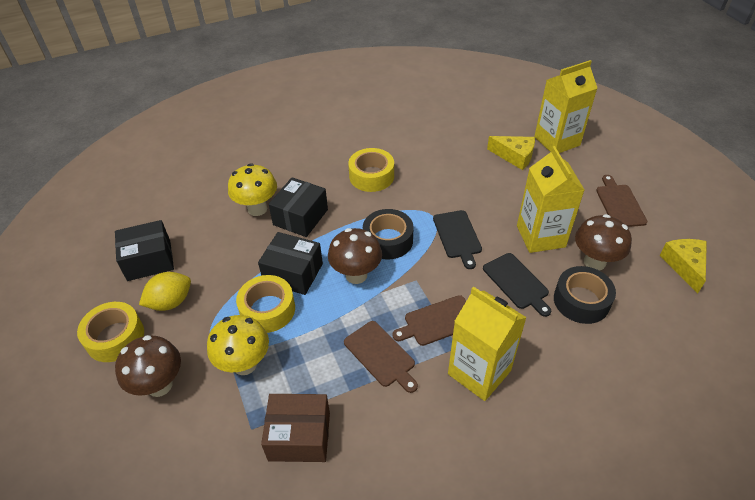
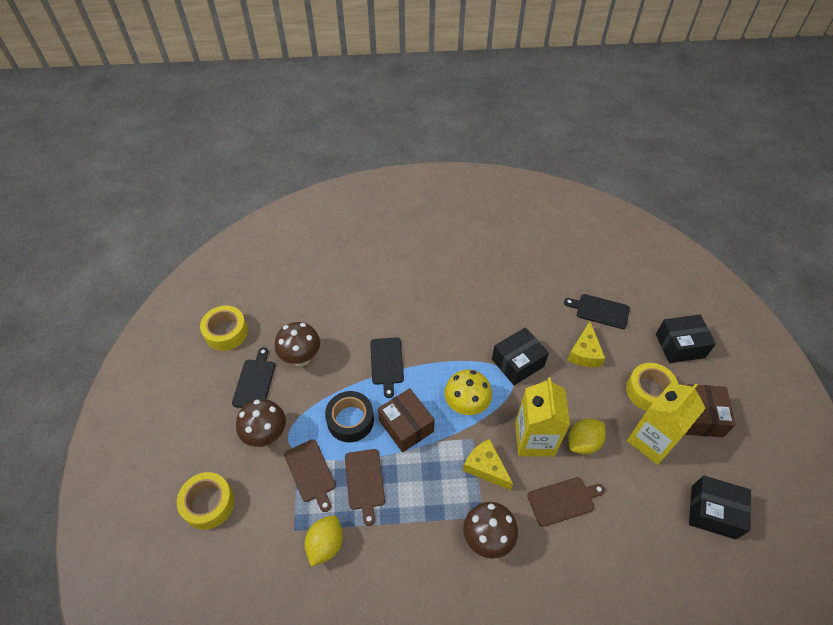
black cutting board: [433,210,482,269] [483,253,551,317] = 2 -> [232,347,275,408] [370,337,404,398] [564,294,630,329] = 3
black tape: [363,209,414,260] [554,266,616,324] = 2 -> [325,391,374,442] = 1
brown box: [261,394,330,462] = 1 -> [378,388,435,452] [685,384,736,437] = 2
yellow carton: [448,286,527,401] [517,146,585,253] [534,60,597,153] = 3 -> [515,377,570,457] [627,383,706,465] = 2
yellow lemon: [139,272,191,311] = 1 -> [305,515,343,567] [569,419,606,454] = 2
yellow mushroom: [207,315,269,375] [228,163,277,216] = 2 -> [444,370,492,415] = 1

